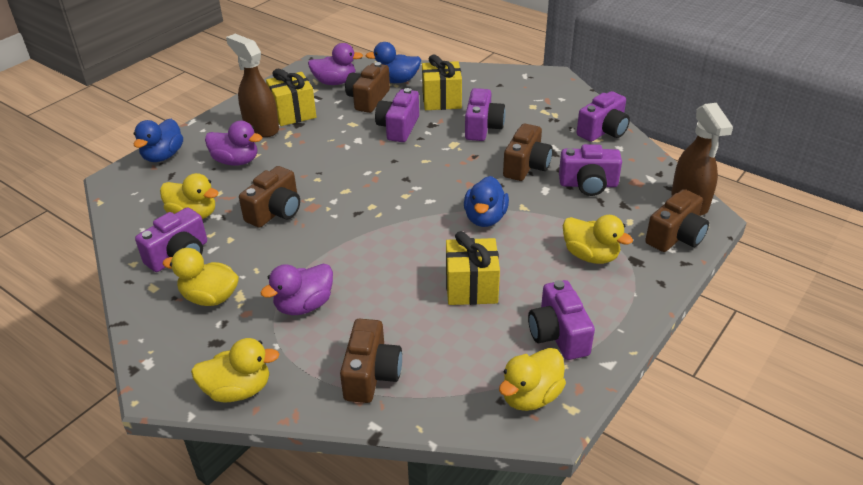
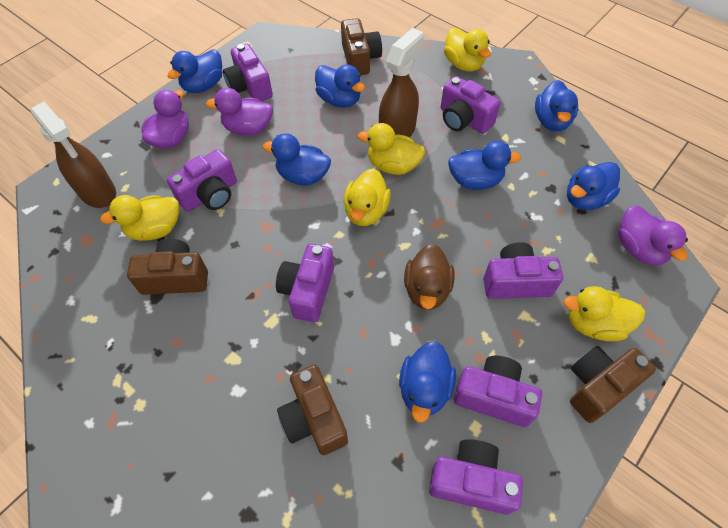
blue duck: [134,119,183,162] [365,42,421,83] [464,176,509,227] = 3 -> [167,50,222,93] [263,133,331,186] [315,64,365,108] [399,341,456,423] [448,141,521,190] [535,80,578,131] [567,162,620,210] = 7
brown camera: [239,166,300,228] [340,319,402,403] [345,62,390,113] [503,124,553,181] [645,189,709,252] = 5 -> [127,238,208,295] [277,365,348,455] [341,18,382,75] [570,346,656,423] = 4
brown duck: none = 0 -> [404,244,454,310] = 1
purple camera: [135,207,207,272] [375,88,419,142] [465,88,506,141] [528,280,595,360] [559,144,622,196] [577,91,630,142] = 6 -> [167,149,237,212] [223,44,273,101] [276,244,334,322] [429,439,523,515] [441,76,500,134] [454,356,542,427] [483,242,563,299] = 7
yellow gift: [266,69,316,126] [422,54,462,110] [446,231,500,305] = 3 -> none = 0

